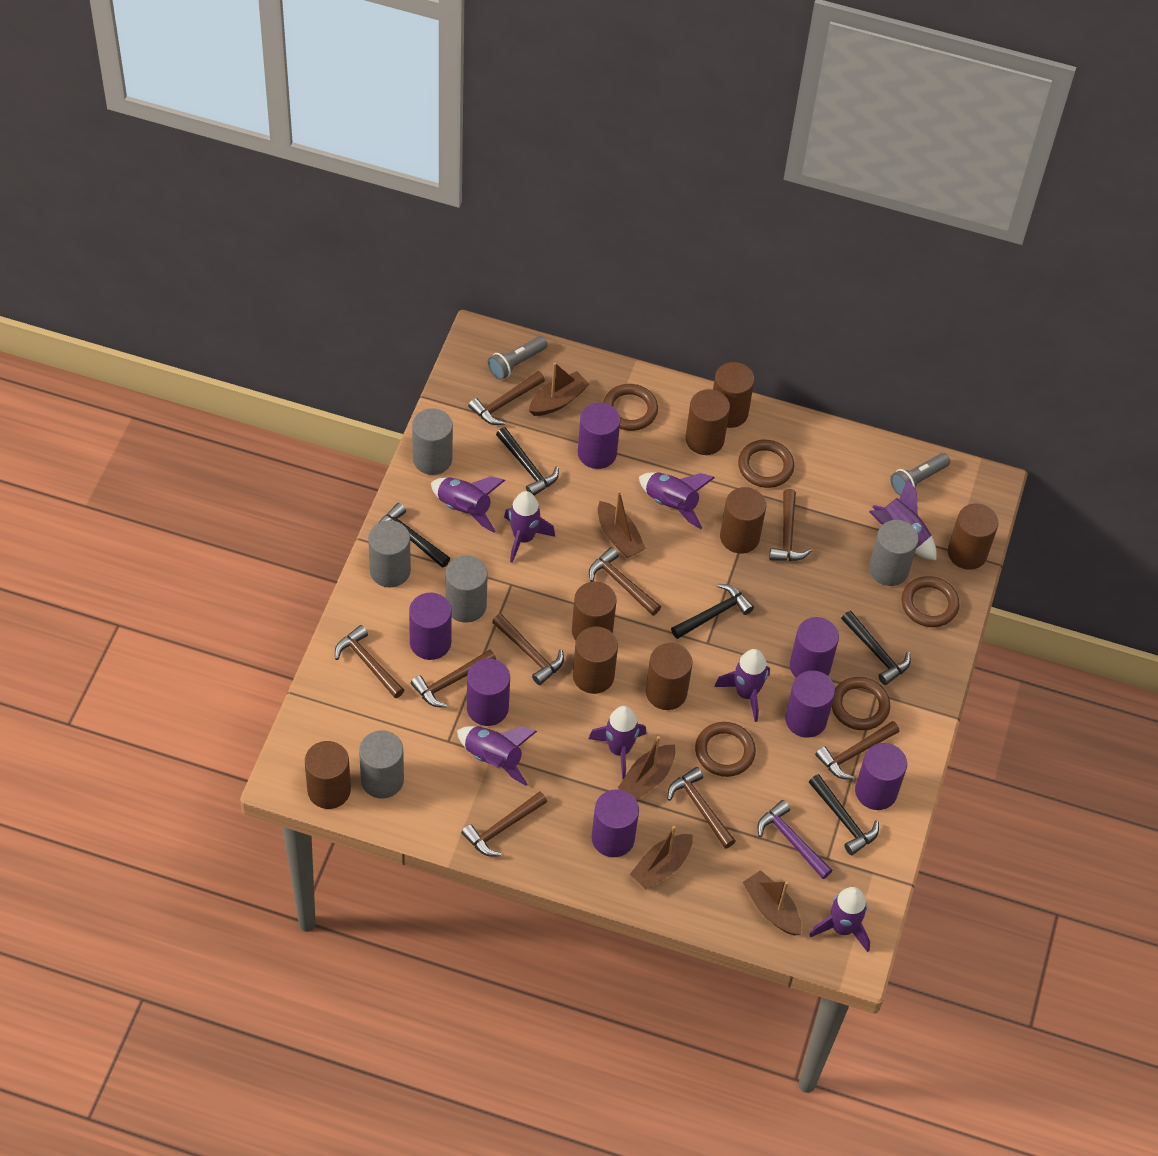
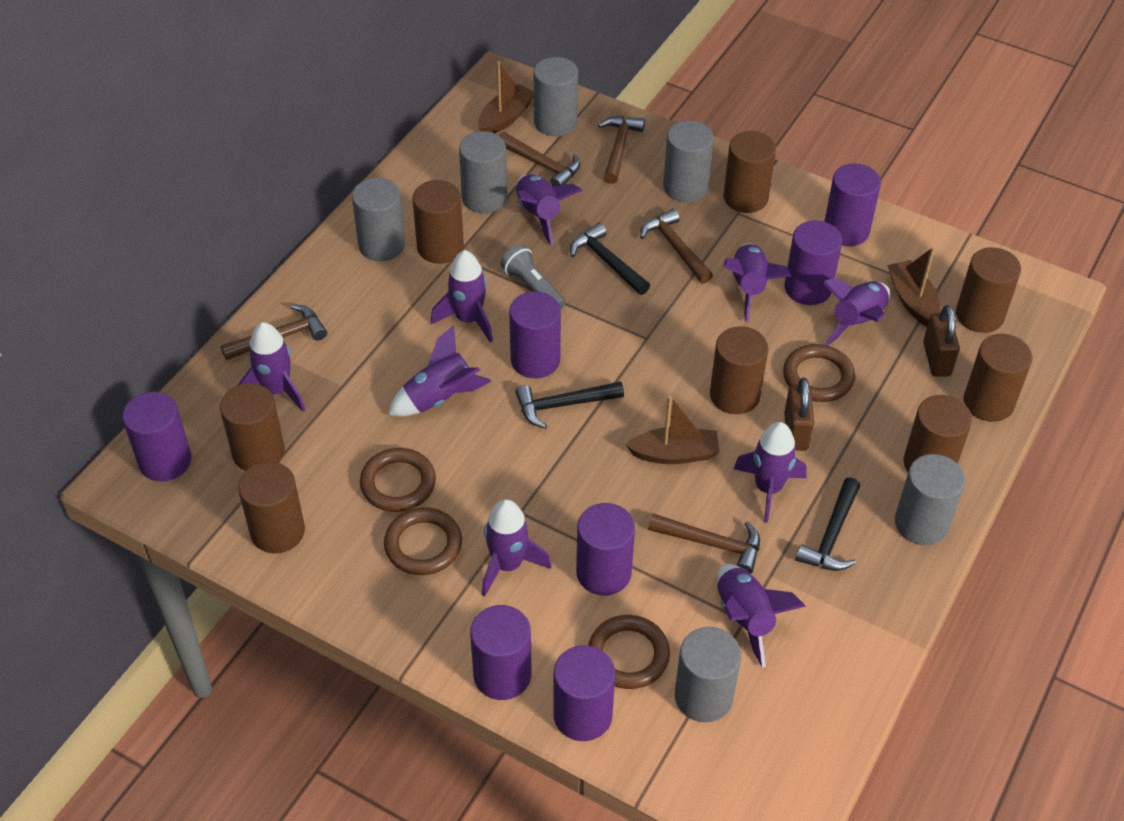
black hammer: [379,503,450,568] [496,427,559,496] [671,584,754,639] [809,774,879,855] [841,611,911,685] = 5 -> [515,381,624,429] [570,223,650,295] [796,477,860,571] = 3
brown boat: [529,362,590,416] [598,490,646,558] [618,736,675,800] [630,826,693,889] [743,870,802,935] = 5 -> [478,61,534,133] [625,396,720,464] [888,247,941,326] = 3
brown hammer: [335,625,404,698] [411,650,496,708] [461,791,547,857] [468,371,545,425] [492,614,564,685] [589,547,661,616] [668,767,736,849] [769,489,812,561] [815,721,899,780] = 9 -> [221,304,327,360] [499,132,580,186] [598,116,645,184] [640,209,713,284] [648,513,760,574] = 5
brown padlock: none = 0 -> [784,378,814,451] [923,305,960,377] = 2
brown ring: [603,384,658,431] [695,722,756,777] [738,440,794,488] [831,677,890,730] [901,576,960,627] = 5 -> [360,448,436,512] [384,508,462,575] [588,615,670,689] [783,344,855,402] = 4
grey cylinder: [359,730,404,799] [368,520,411,588] [412,408,453,475] [445,555,488,623] [869,520,919,586] = 5 -> [352,178,405,261] [459,131,507,213] [534,57,578,136] [663,121,714,202] [675,627,741,722] [895,454,965,545] = 6
grey flashlight: [488,336,548,380] [890,453,950,496] = 2 -> [501,244,566,310] = 1
purple hammer: [757,800,833,879] = 1 -> none = 0
purple rocket: [431,476,505,533] [457,726,537,786] [504,491,555,563] [589,706,646,780] [639,472,715,529] [715,649,770,722] [810,887,870,952] [869,479,937,560] = 8 -> [238,322,305,412] [388,325,491,416] [431,250,493,343] [482,499,551,597] [516,174,582,246] [717,564,806,668] [724,243,792,322] [734,422,807,523] [822,278,890,346] = 9

